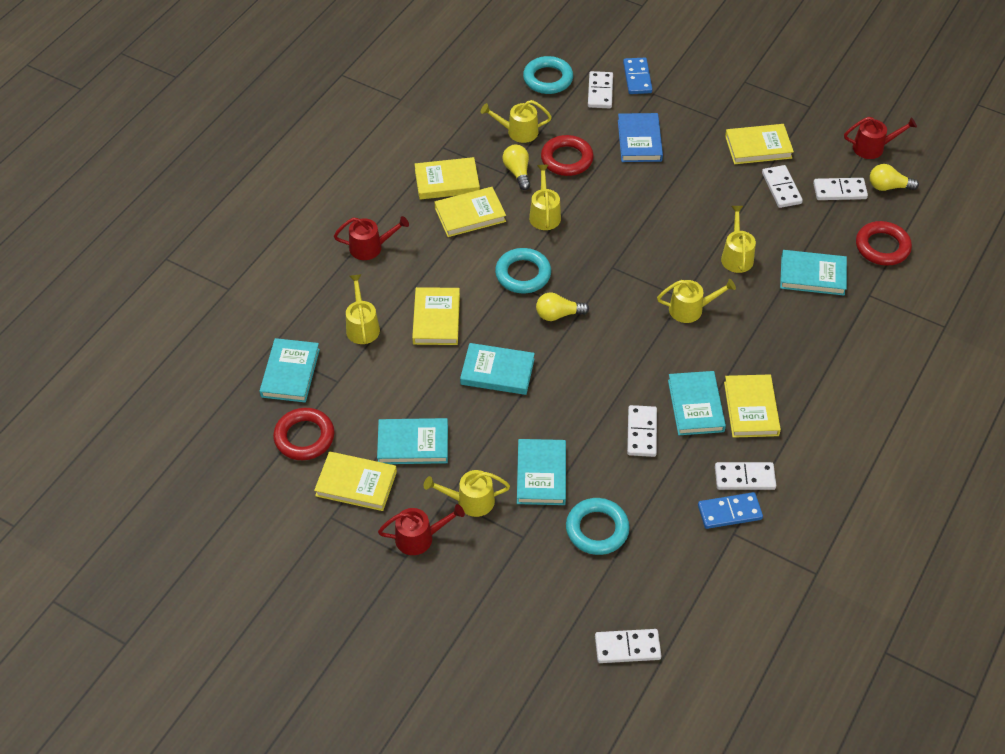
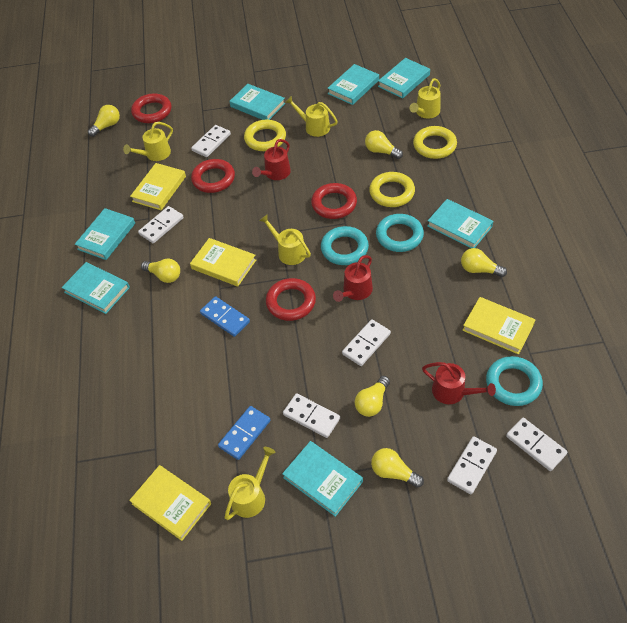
blue book: [618,113,663,162] = 1 -> none = 0
red ring: [273,408,335,460] [541,135,594,176] [856,221,912,266] = 3 -> [131,93,171,123] [191,159,235,193] [266,278,316,321] [311,183,357,219] = 4
turquoise book: [259,338,320,403] [377,418,448,464] [460,343,535,395] [517,439,566,505] [668,371,726,435] [780,250,847,296] = 6 -> [62,262,130,314] [75,208,135,260] [230,84,285,120] [282,441,363,517] [327,64,379,105] [378,58,430,99] [427,199,493,248] = 7
yellow book: [314,452,397,511] [412,287,460,345] [415,157,480,200] [435,187,506,237] [724,375,781,438] [725,124,794,164] = 6 -> [129,465,211,541] [130,163,186,210] [190,238,256,286] [462,297,535,354] = 4
yellow light bulb: [503,145,530,190] [536,293,589,321] [870,164,919,191] = 3 -> [88,105,120,137] [141,259,180,283] [355,376,390,417] [365,130,403,159] [371,448,424,488] [461,248,507,277] = 6
yellow ring: none = 0 -> [244,120,286,151] [369,172,415,207] [413,126,457,159] = 3
yellow watering can: [346,274,380,344] [424,470,510,517] [481,100,552,143] [529,165,561,230] [657,279,736,323] [721,206,756,273] = 6 -> [123,122,173,161] [225,447,275,520] [259,215,311,265] [285,96,338,137] [410,78,440,119] = 5

